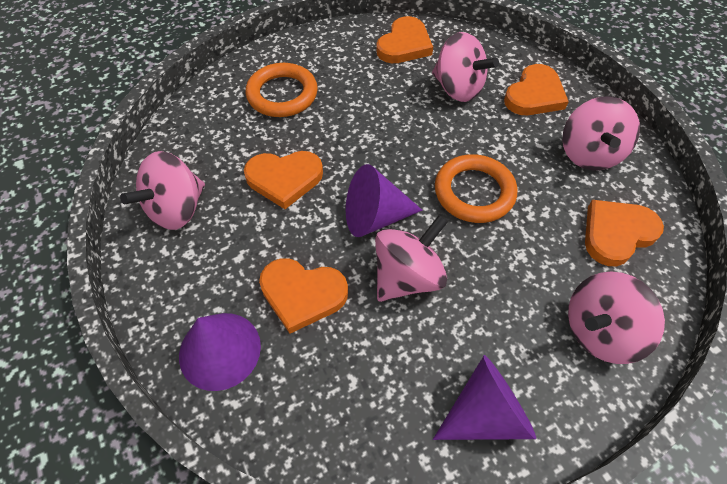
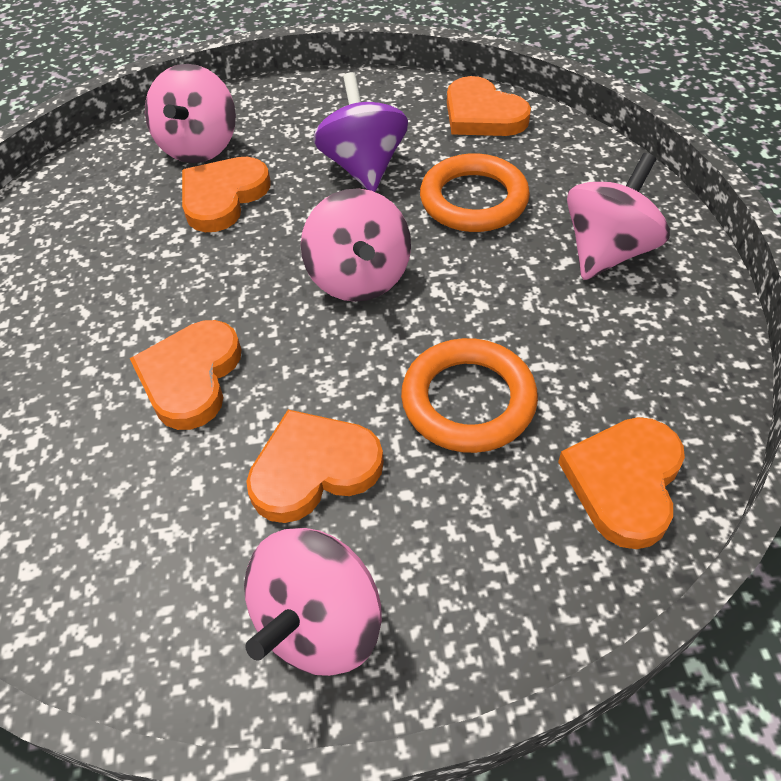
pink spinning top: [120,151,205,230] [375,215,448,302] [432,32,499,102] [562,97,640,170] [568,272,665,364] = 5 -> [145,64,236,163] [244,528,382,676] [301,188,411,302] [567,153,670,280] = 4
purple cone: [179,313,261,391] [346,164,423,237] [433,355,536,440] = 3 -> none = 0
purple spinning top: none = 0 -> [313,72,408,192] = 1

